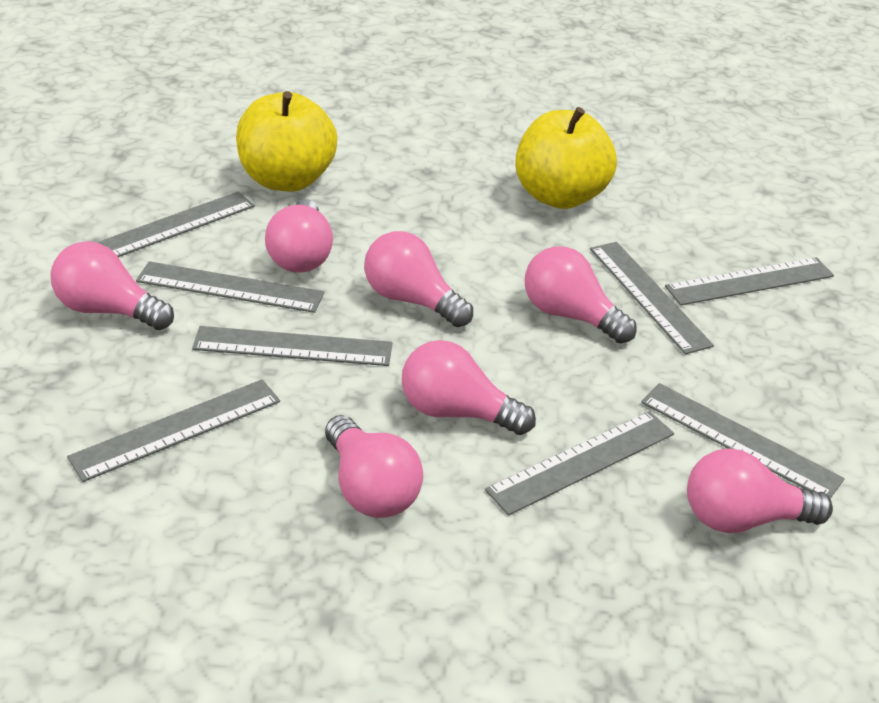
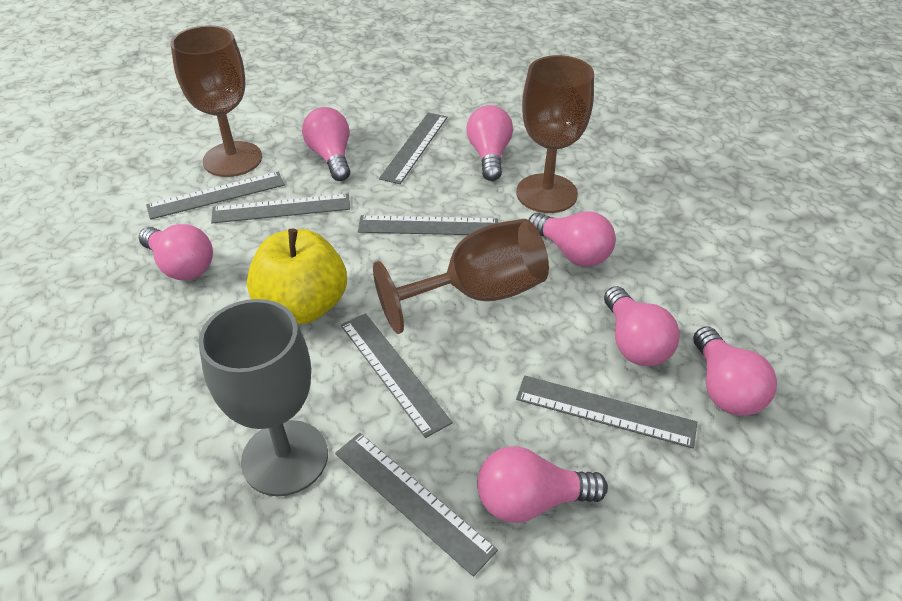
brown goblet: none = 0 -> [171,25,262,177] [373,219,549,334] [516,55,594,213] = 3
grey goblet: none = 0 -> [198,299,328,496] = 1
grey ruler: [67,379,280,482] [96,191,255,257] [136,261,324,313] [192,326,392,366] [485,411,674,516] [590,242,714,354] [641,383,845,499] [665,257,834,306] = 8 -> [146,172,285,220] [211,194,350,223] [335,433,498,577] [341,313,453,438] [358,215,498,235] [379,113,448,184] [516,376,697,448] = 7
yellow apple: [236,91,337,192] [515,107,617,209] = 2 -> [247,229,347,324] = 1

